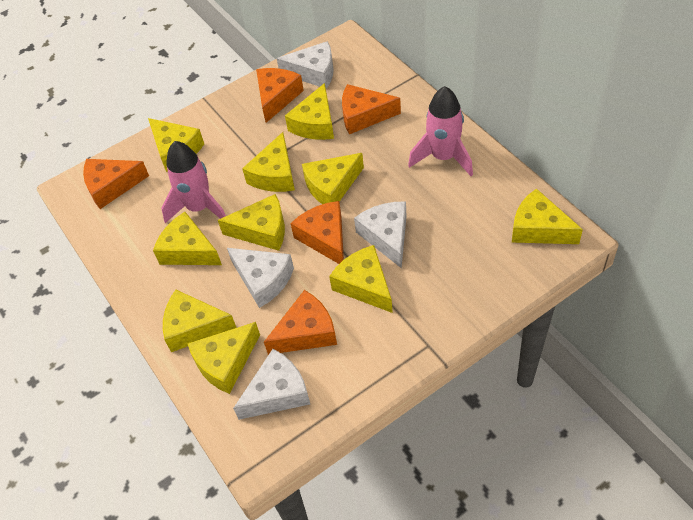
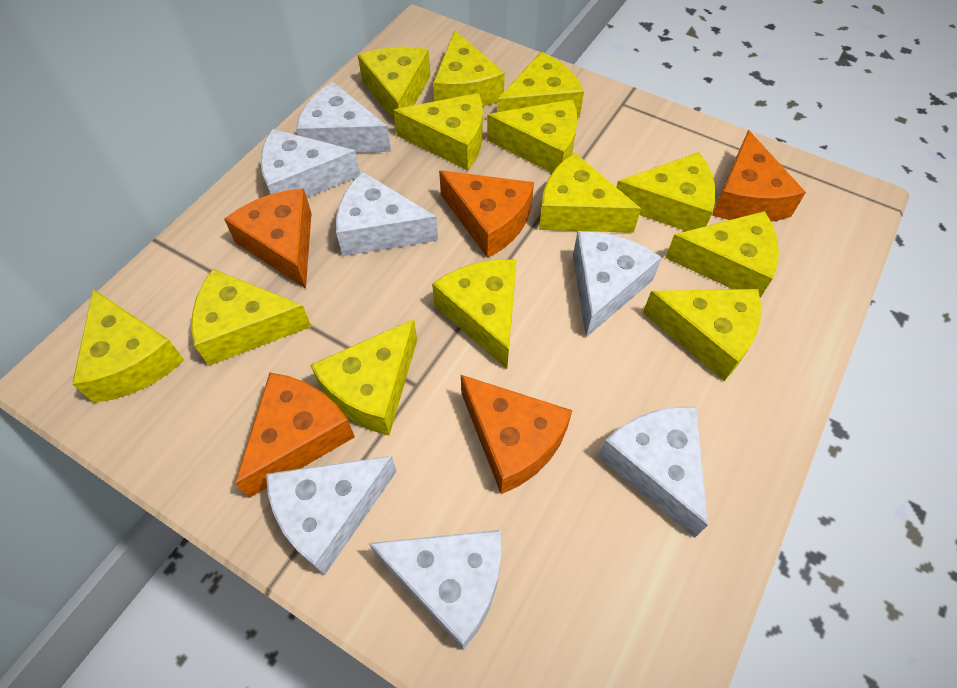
pink rocket: [161,141,226,223] [408,86,473,176] = 2 -> none = 0
white cheese: [227,248,294,308] [233,349,310,420] [277,41,334,89] [354,201,407,268] = 4 -> [261,129,360,198] [266,456,397,576] [296,82,391,153] [336,172,438,256] [369,530,501,650] [573,232,662,337] [598,407,708,538] = 7
yellow cheese: [148,118,204,172] [153,212,222,265] [163,290,237,352] [188,322,260,394] [218,194,285,251] [242,132,295,192] [285,83,334,140] [302,153,364,204] [329,245,393,313] [512,188,583,244] = 10 -> [72,289,184,403] [191,269,311,366] [310,319,417,435] [358,47,430,121] [393,93,483,170] [432,259,517,369] [433,30,505,107] [487,99,578,173] [497,52,584,118] [539,153,641,233] [616,152,716,231] [643,289,761,381] [665,211,779,298] = 13

